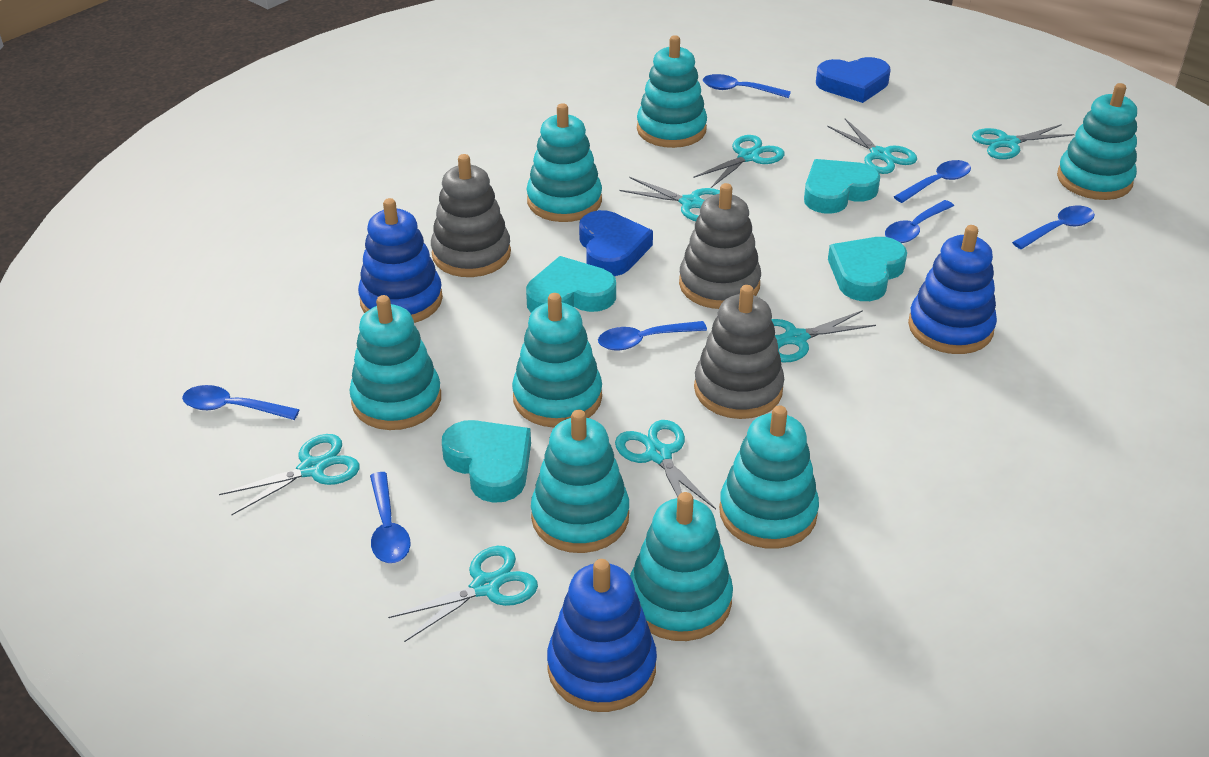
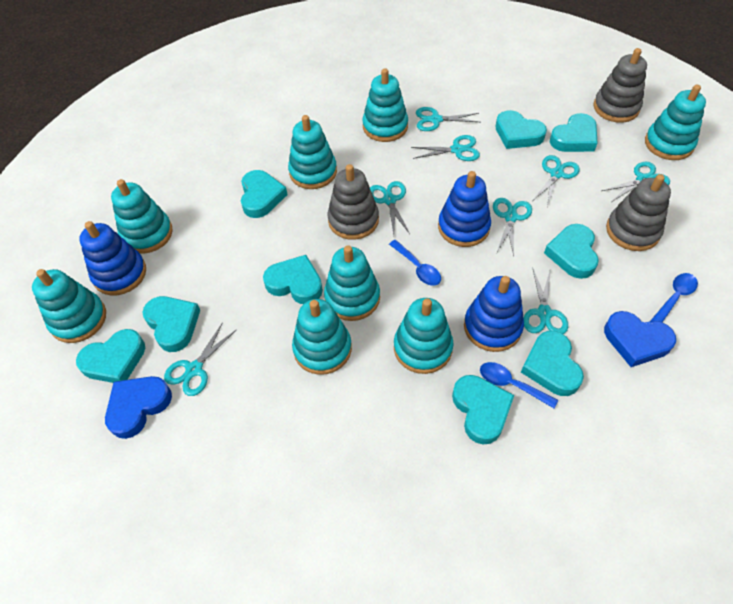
blue spoon: [182,385,300,420] [370,472,411,563] [598,321,707,351] [703,74,791,98] [885,200,954,243] [894,160,971,203] [1012,205,1095,249] = 7 -> [389,240,441,286] [480,362,558,409] [651,273,698,322] = 3
turquoise heart: [442,420,531,503] [526,256,616,313] [804,159,880,214] [828,237,907,301] = 4 -> [76,329,145,383] [142,296,200,352] [241,170,288,218] [263,255,323,304] [452,375,514,444] [495,110,547,149] [521,331,584,396] [544,224,599,279] [550,113,598,152] = 9

